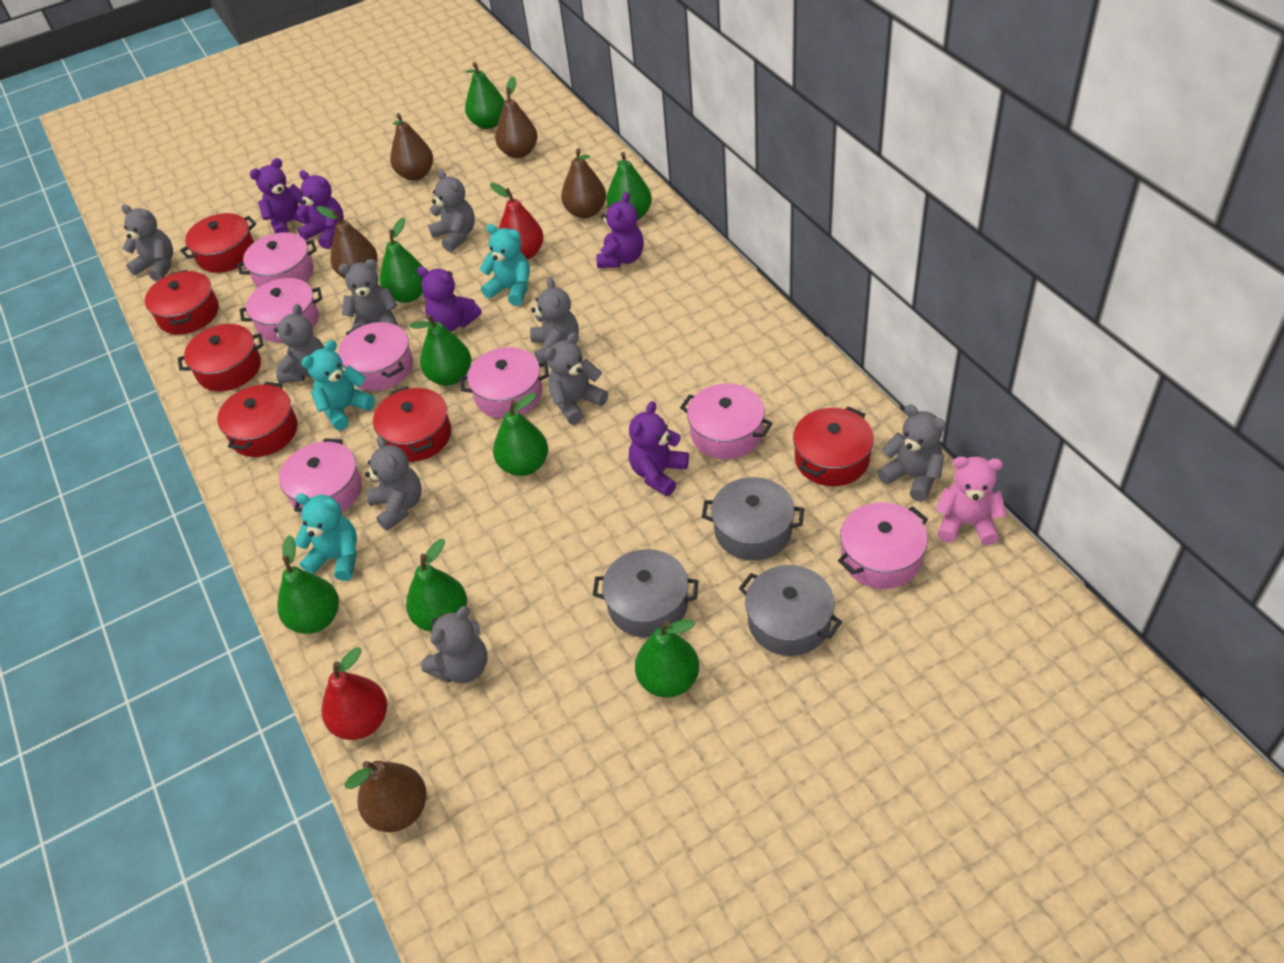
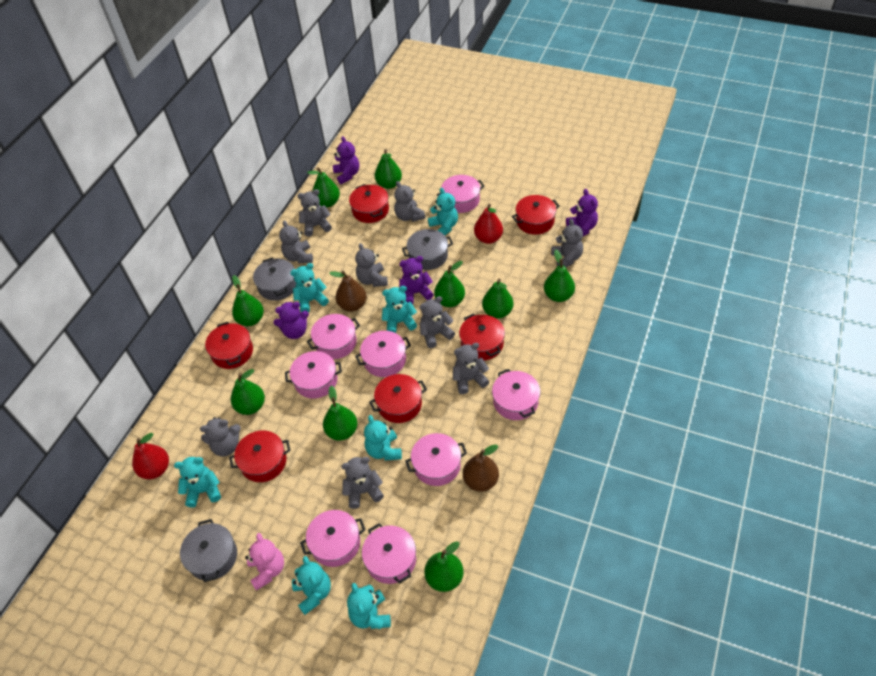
brown pear: [317,206,378,278] [344,761,427,832] [390,113,433,181] [495,77,538,158] [561,148,606,218] = 5 -> [329,271,366,312] [463,444,499,492] = 2
green pear: [277,535,339,634] [380,217,423,303] [406,539,467,632] [410,314,471,386] [465,62,505,129] [493,393,548,476] [606,152,652,220] [635,619,699,698] = 8 -> [231,369,265,415] [232,275,264,326] [307,168,340,207] [323,386,357,441] [375,149,402,189] [424,541,464,592] [434,261,465,307] [482,278,514,318] [544,250,575,302] = 9
pink pot: [237,233,317,288] [240,278,322,343] [279,438,362,514] [338,322,413,391] [460,347,549,419] [680,383,773,459] [838,502,928,589] = 7 -> [285,351,342,399] [300,510,365,567] [307,314,360,359] [355,331,411,377] [362,523,416,584] [405,433,467,486] [437,175,485,213] [492,369,540,420] = 8
purple teddy bear: [250,158,311,233] [296,170,344,249] [417,266,482,331] [596,192,644,268] [629,401,689,496] = 5 -> [273,302,309,339] [333,136,359,184] [399,256,434,304] [566,189,598,237] = 4
turquoise teddy bear: [295,494,357,581] [301,340,375,430] [479,224,530,306] = 3 -> [174,457,221,507] [290,263,329,312] [292,556,331,615] [347,583,391,629] [364,415,402,461] [382,286,417,333] [428,188,458,235] = 7

